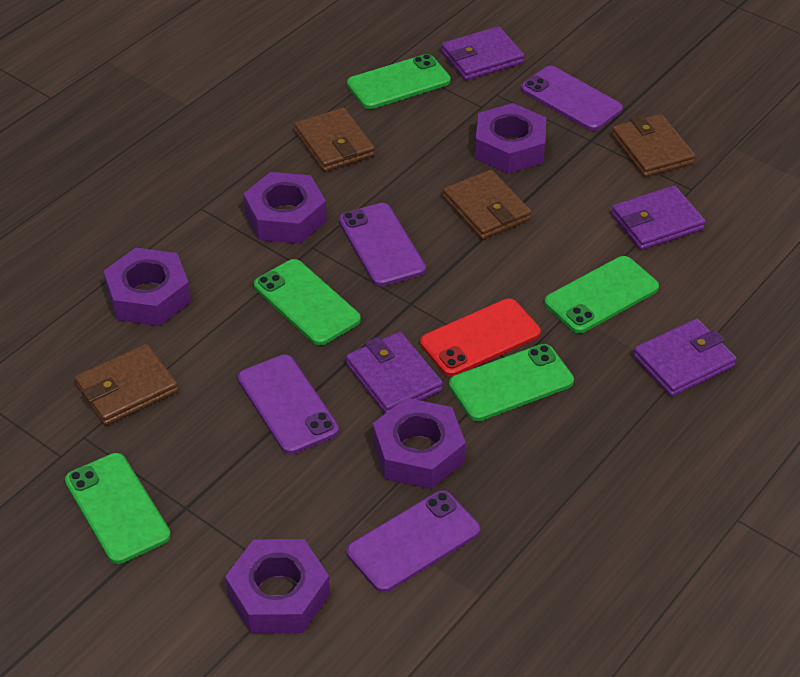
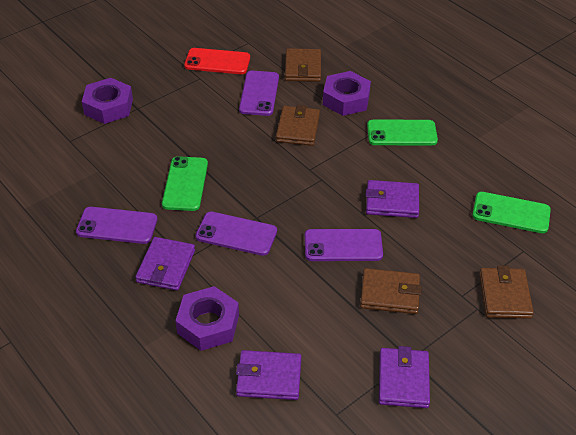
green phone: [65,453,171,564] [254,259,361,345] [347,54,451,109] [449,344,574,421] [544,256,659,333] = 5 -> [162,156,208,211] [367,120,438,145] [472,192,551,233] = 3
purple nut: [104,248,191,326] [225,539,330,634] [244,172,326,244] [373,398,466,489] [475,103,546,174] = 5 -> [82,78,133,124] [175,286,239,351] [323,71,371,116] = 3

